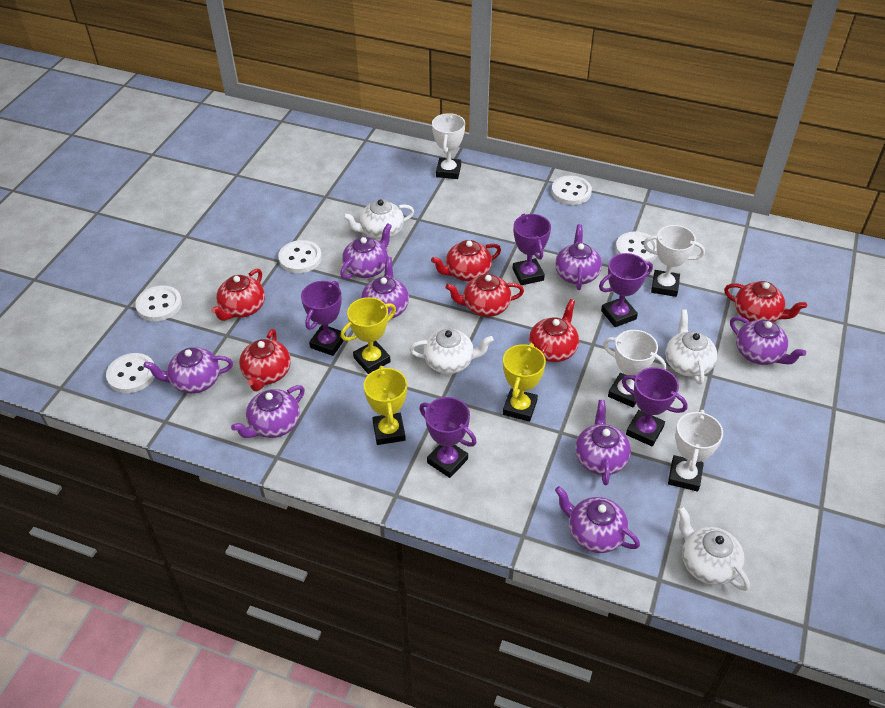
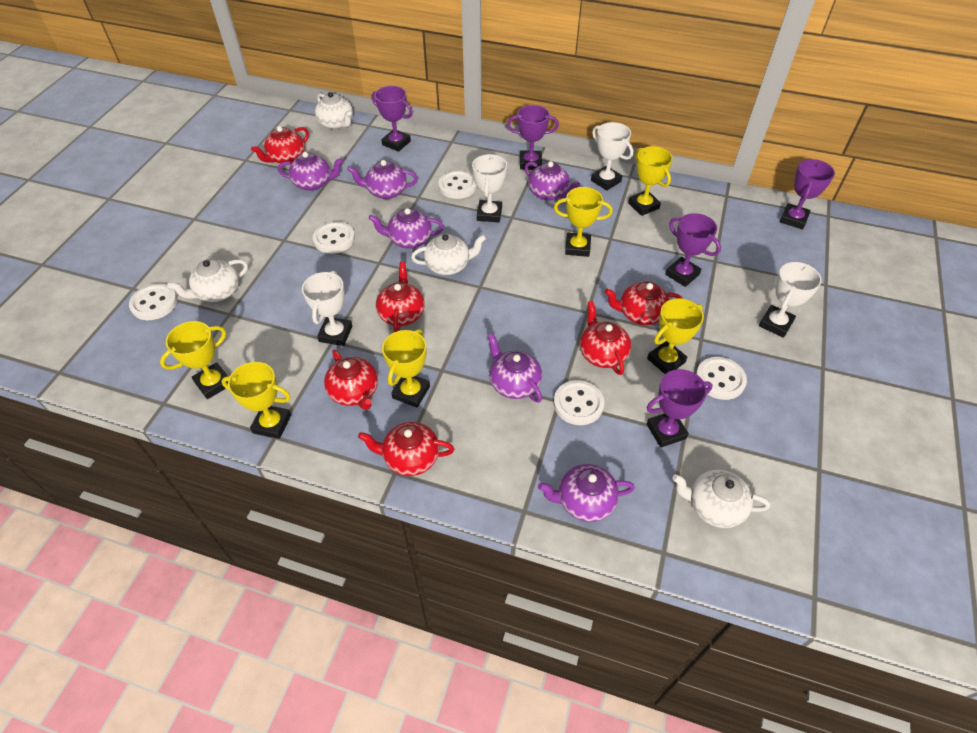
purple teapot: [143,347,233,394] [231,385,305,438] [340,223,392,279] [361,257,409,318] [555,224,602,290] [555,486,640,553] [575,400,631,485] [730,316,806,365] = 8 -> [278,152,343,191] [347,160,418,199] [369,208,444,249] [487,333,542,403] [524,161,580,201] [538,464,635,522] = 6
yellow trophy: [341,297,396,374] [364,366,407,445] [503,343,546,422] = 3 -> [160,321,228,399] [221,362,291,439] [382,329,430,407] [554,187,613,257] [628,146,673,216] [647,298,704,374] = 6

